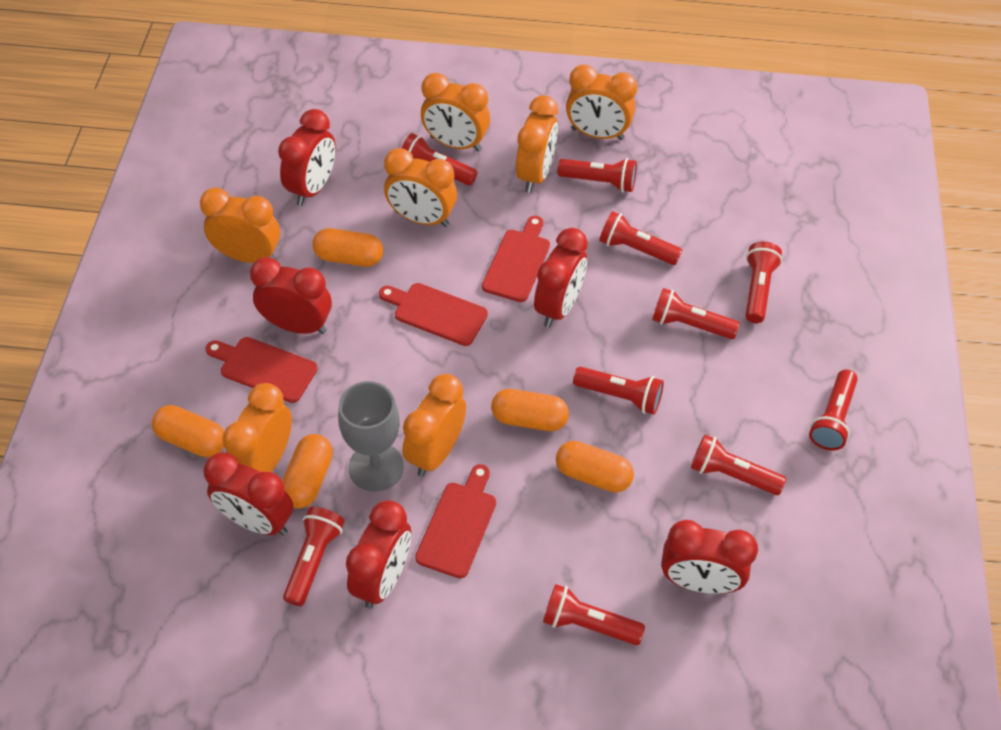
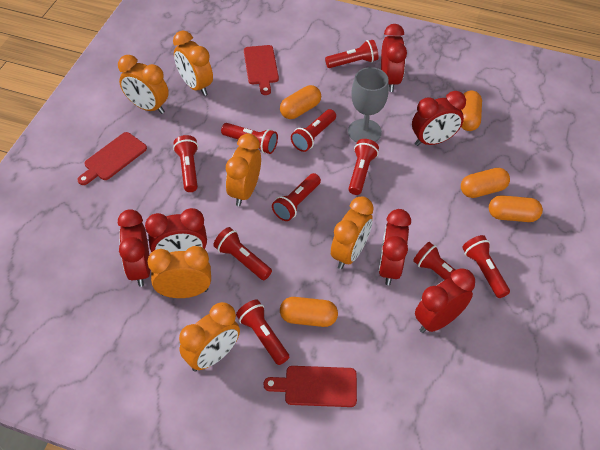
orange clock: [200,188,280,263] [222,383,292,472] [384,148,457,227] [402,374,466,477] [421,73,490,152] [516,95,558,193] [566,64,638,140] = 7 -> [118,55,169,114] [147,246,211,298] [173,31,213,96] [179,302,240,372] [226,134,261,206] [331,196,374,269] = 6
red cutting board: [206,337,318,403] [379,283,488,346] [415,464,496,579] [482,216,550,302] = 4 -> [77,132,147,185] [244,45,279,95] [263,366,357,407] = 3

